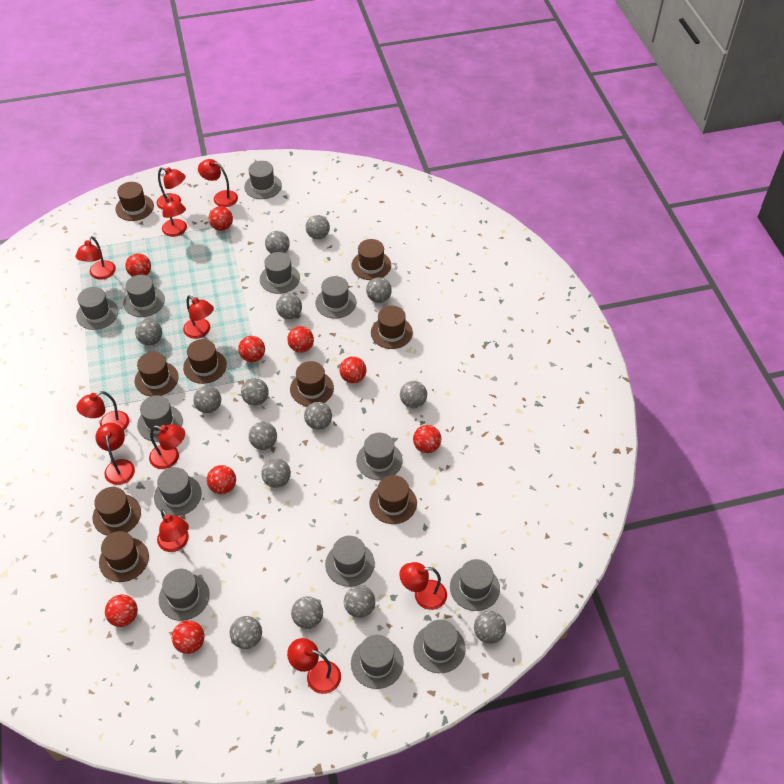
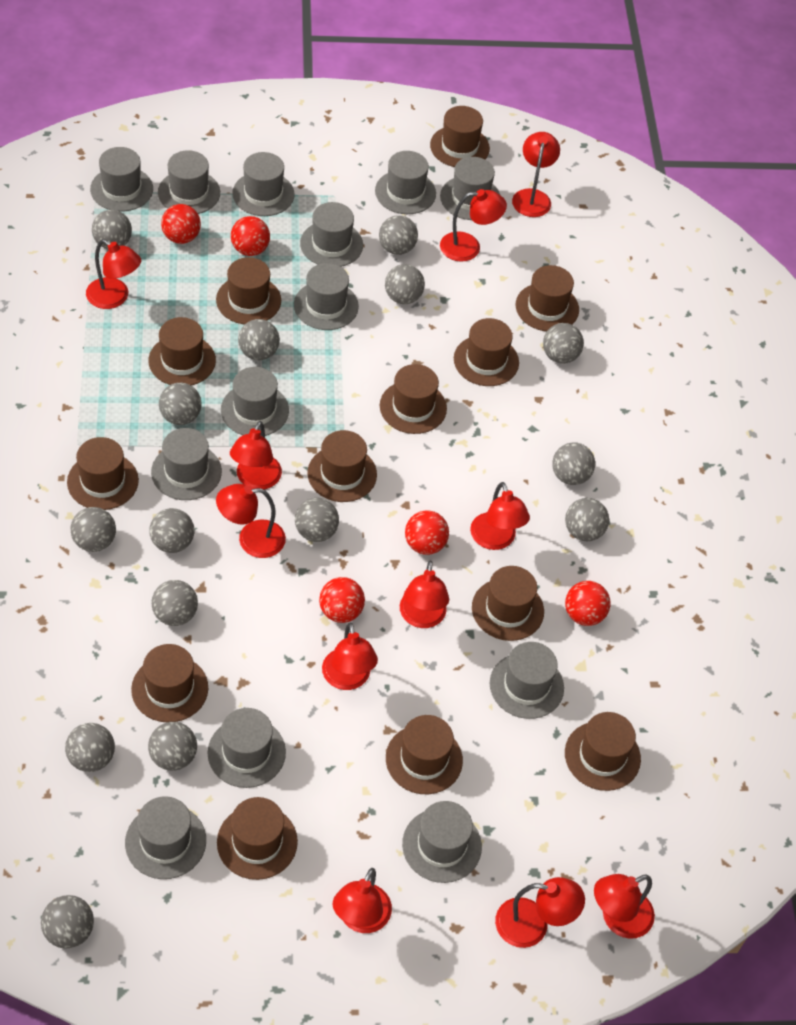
brown hat: [92,487,141,536] [99,531,149,582] [115,182,154,221] [135,352,179,396] [183,339,227,384] [290,361,334,406] [351,239,391,280] [370,475,417,524] [371,306,413,349] = 9 -> [67,437,139,510] [131,644,208,722] [148,317,216,386] [216,257,281,324] [217,797,298,880] [307,430,377,502] [380,364,447,434] [386,715,463,794] [430,106,490,167] [454,318,519,386] [472,566,544,641] [516,265,579,331] [565,712,641,791] = 13
red ball: [105,594,138,627] [125,253,151,277] [172,620,205,654] [207,465,236,494] [209,206,233,231] [238,336,265,362] [287,326,314,353] [339,356,366,383] [413,425,441,453] = 9 -> [161,204,201,244] [231,216,270,256] [319,577,365,623] [405,510,449,555] [565,581,611,626] = 5

